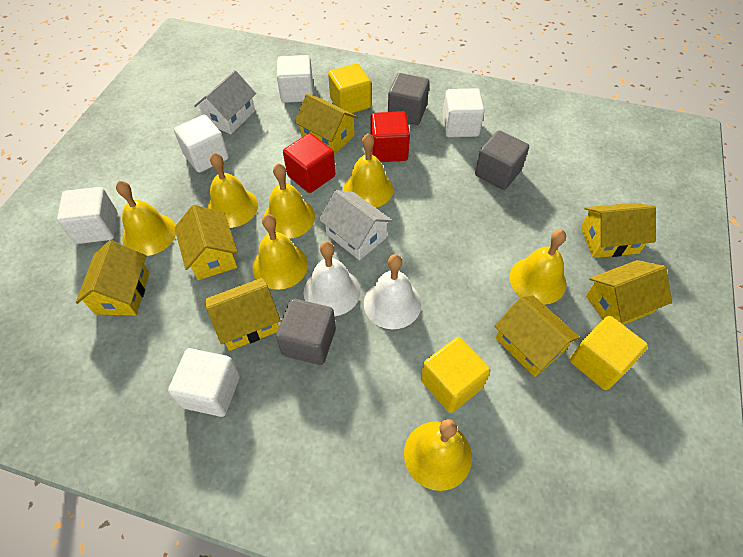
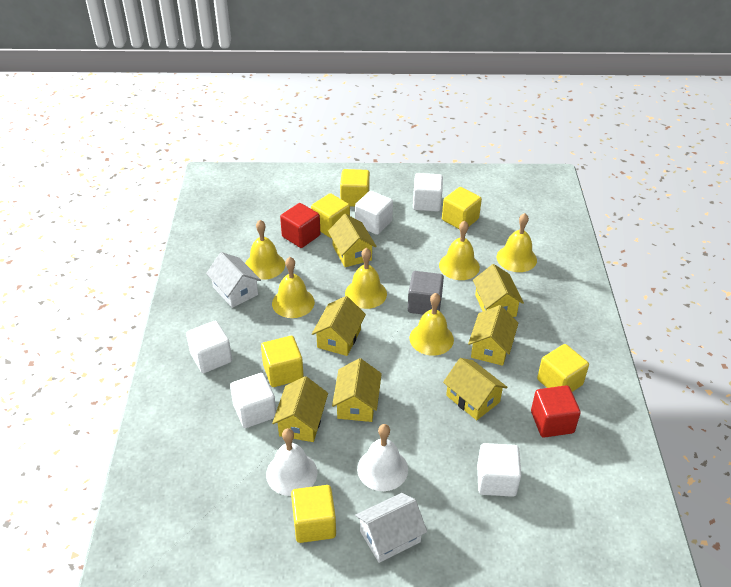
grey cube: [276,299,336,365] [388,73,429,125] [475,130,529,190] = 3 -> [408,271,444,315] = 1
yellow bell: [116,181,176,256] [207,152,258,228] [253,214,308,290] [263,163,315,239] [344,133,394,208] [404,419,472,491] [510,229,566,305] = 7 -> [245,220,285,280] [272,257,315,318] [345,248,387,309] [409,293,454,356] [439,221,480,280] [497,213,537,272] = 6
yellow cube: [328,63,371,113] [421,337,490,413] [570,316,648,390] = 3 -> [261,336,304,387] [291,485,336,543] [311,193,350,238] [340,169,370,207] [442,187,482,229] [537,344,589,392] = 6

